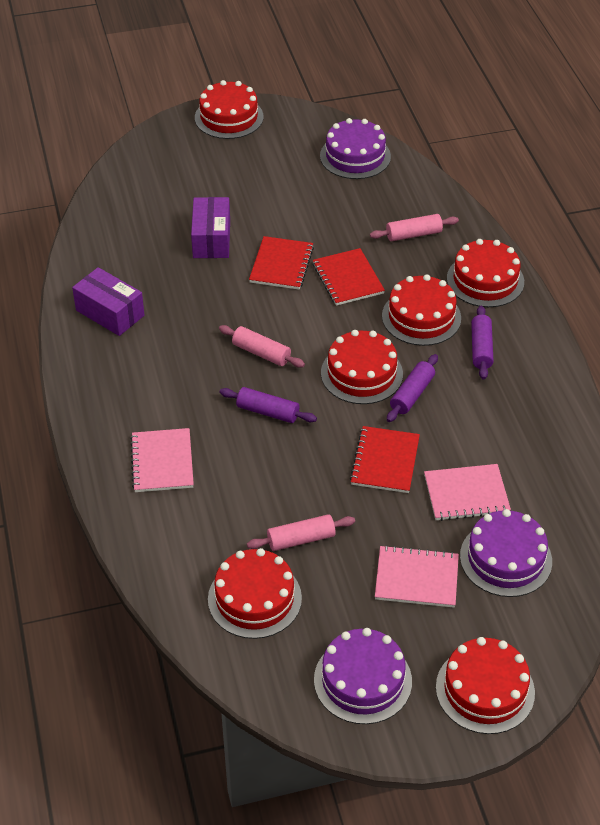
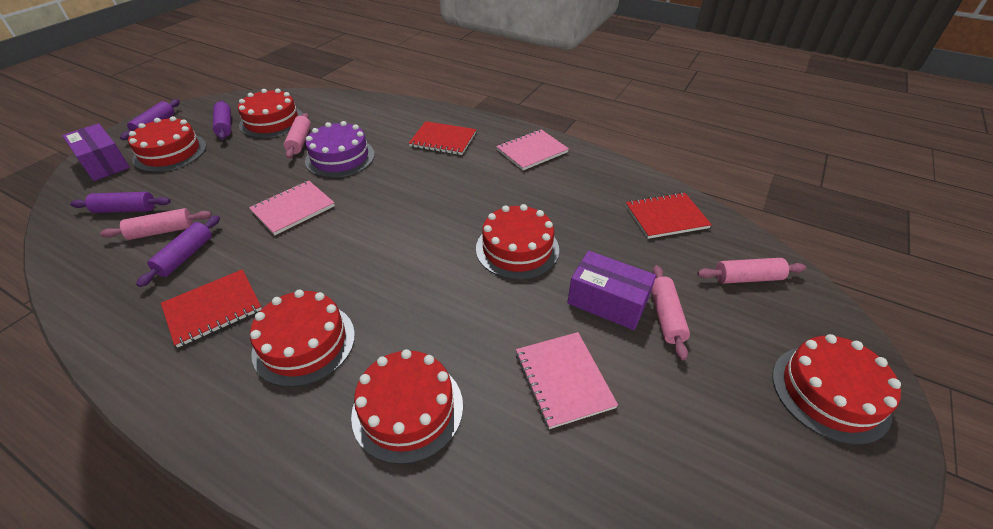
pink rolling pin: [219,325,305,368] [247,514,355,551] [370,214,459,241] = 3 -> [100,208,212,240] [284,113,311,159] [651,265,690,361] [697,258,806,284] = 4
purple cake: [314,628,412,724] [320,118,391,179] [460,509,552,597] = 3 -> [305,121,375,178] = 1
purple rolling pin: [219,387,317,423] [387,354,438,422] [471,306,494,380] = 3 -> [70,192,171,213] [120,99,180,140] [136,215,220,287] [213,100,231,140] = 4

